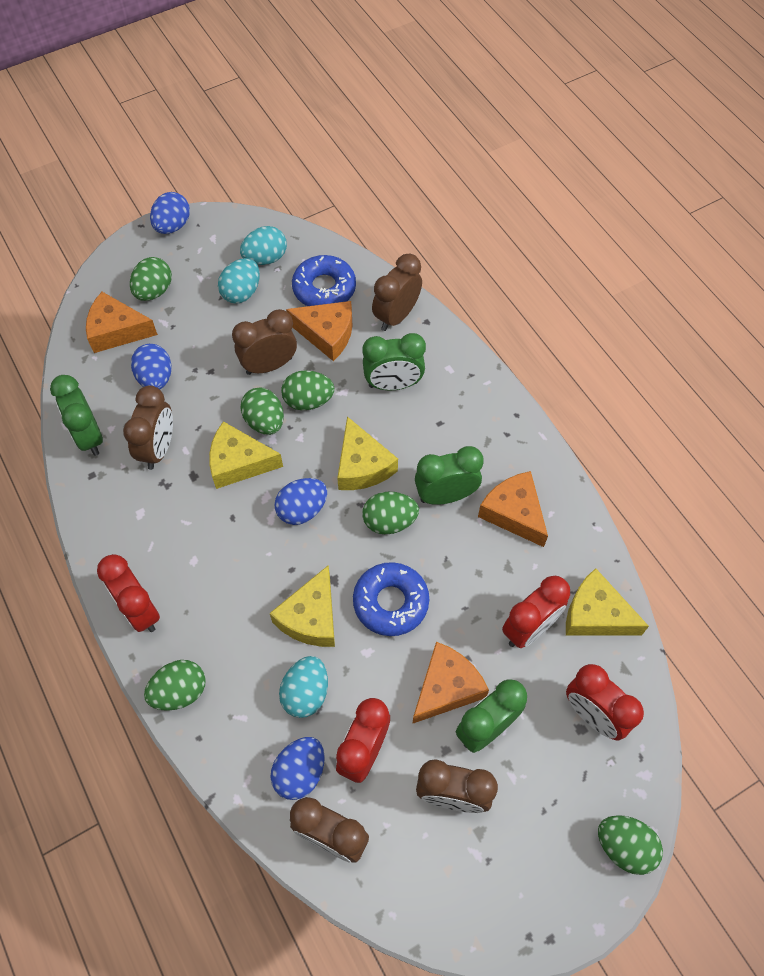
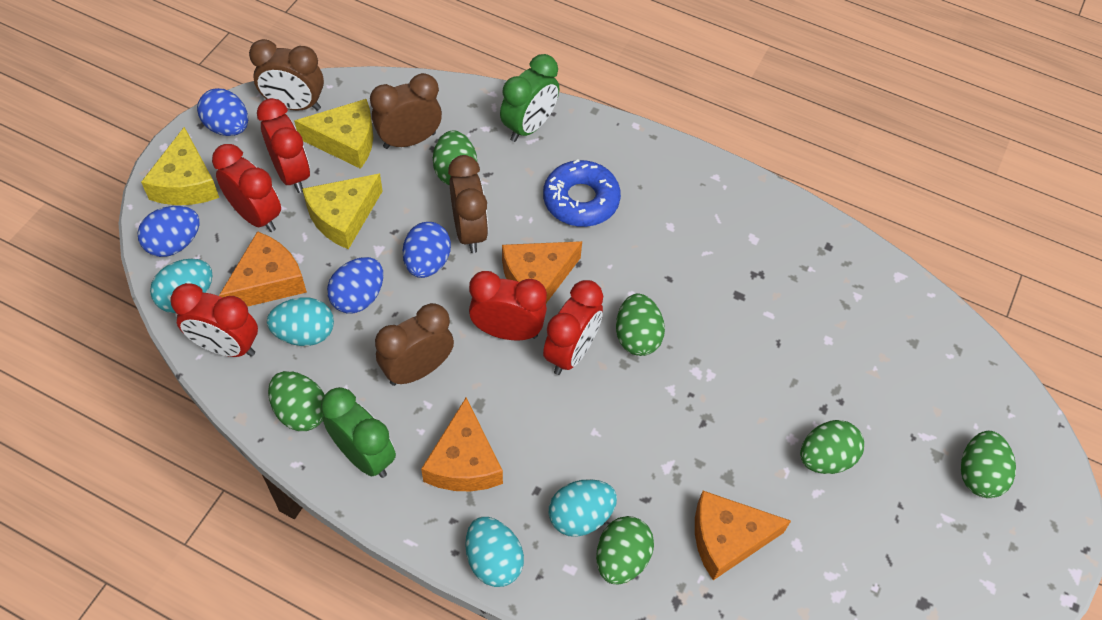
blue donut: [292,255,356,306] [353,562,429,636] = 2 -> [543,159,621,227] = 1
brown clock: [123,385,173,470] [232,309,297,375] [290,797,369,863] [372,254,422,331] [416,760,498,813] = 5 -> [249,39,324,111] [370,73,442,149] [375,303,454,386] [448,155,488,253] = 4
green clock: [50,375,103,456] [362,333,426,390] [415,446,484,505] [456,680,527,753] = 4 -> [321,387,396,478] [500,54,559,142] = 2
red clock: [97,554,160,632] [336,698,390,783] [502,576,570,648] [566,664,644,740] = 4 -> [170,283,258,357] [212,144,281,232] [257,98,310,193] [469,271,547,340] [543,280,603,375] = 5
turquoise egg: [218,258,260,303] [240,226,287,265] [279,656,328,718] = 3 -> [150,259,212,313] [267,297,334,346] [465,517,524,587] [549,479,617,537] = 4
yellow cheese: [209,421,283,489] [270,565,335,647] [337,416,398,490] [566,568,649,636] = 4 -> [141,127,219,205] [294,99,373,169] [302,173,383,249] = 3

